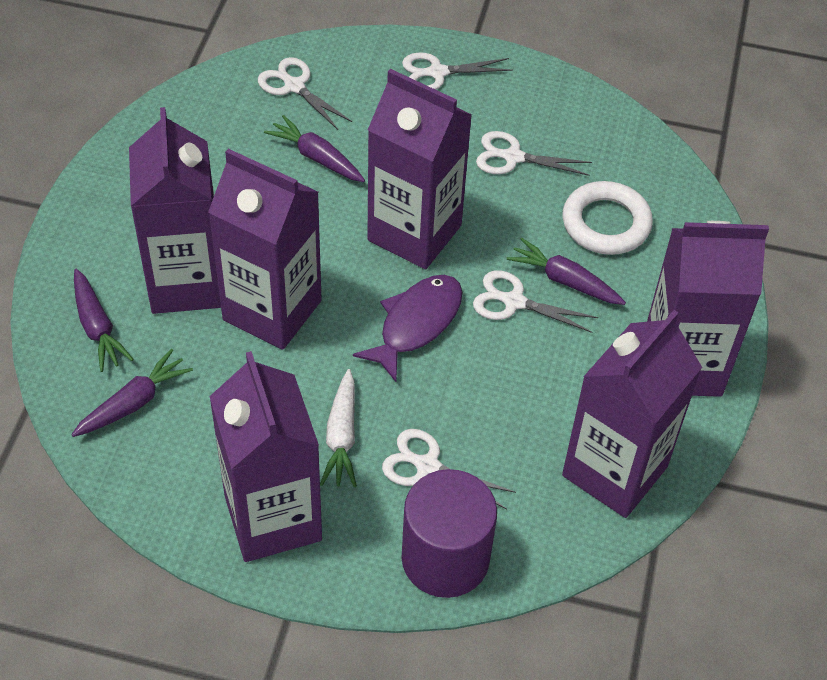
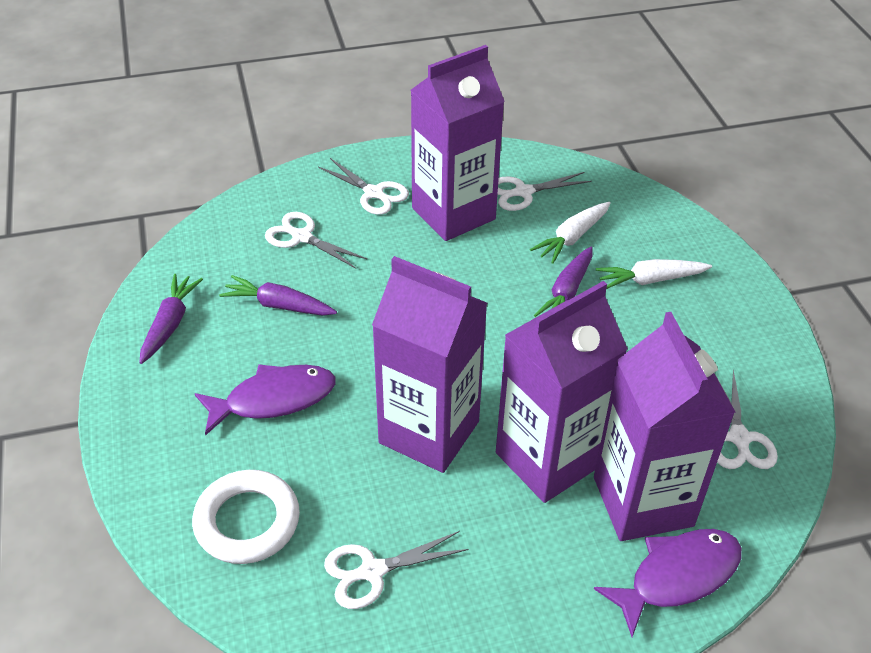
purple carrot: [71,349,193,437] [74,269,134,372] [264,115,365,182] [507,238,626,305] = 4 -> [139,274,203,364] [219,275,337,316] [534,246,593,317] = 3
purple carton: [129,107,221,314] [208,149,322,350] [209,351,322,562] [367,69,472,269] [562,310,702,518] [647,221,769,397] = 6 -> [372,256,487,473] [411,45,505,241] [496,281,628,503] [594,312,736,541] = 4
purple cylinder: [401,469,497,598] = 1 -> none = 0
purple fish: [353,275,463,382] = 1 -> [194,364,335,436] [594,529,742,637] = 2
white carrot: [320,369,357,487] = 1 -> [530,202,611,264] [596,259,712,289] = 2

